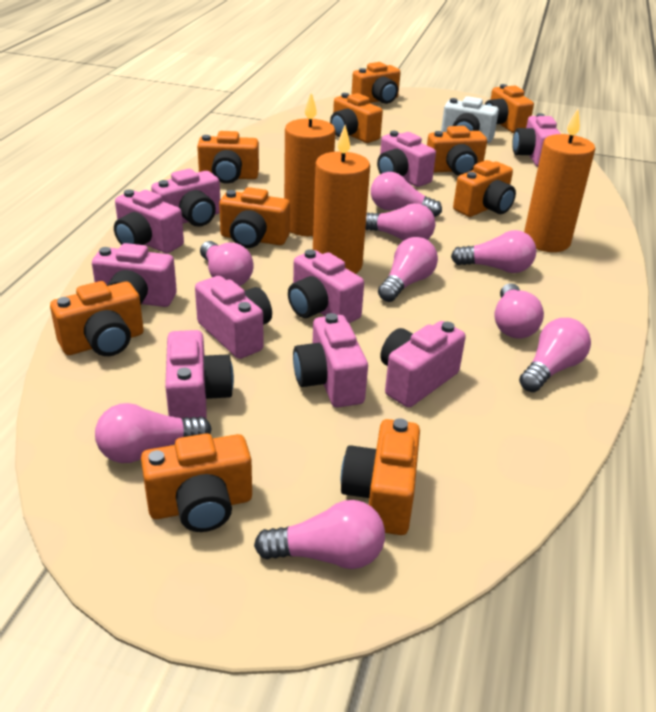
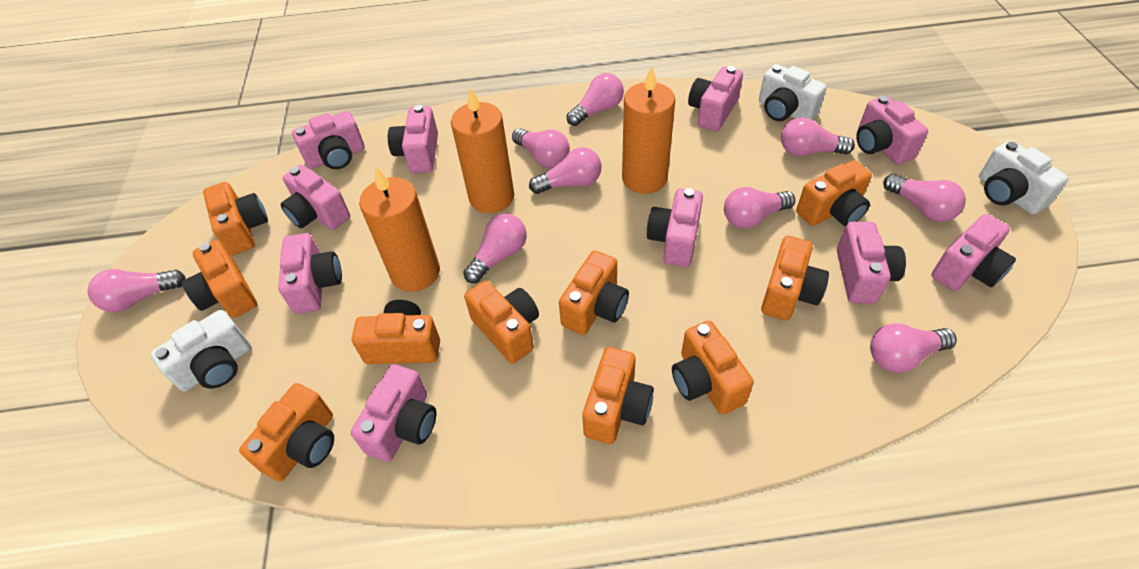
white camera: [441,96,499,143] = 1 -> [151,310,251,391] [759,64,827,121] [979,141,1069,215] = 3

